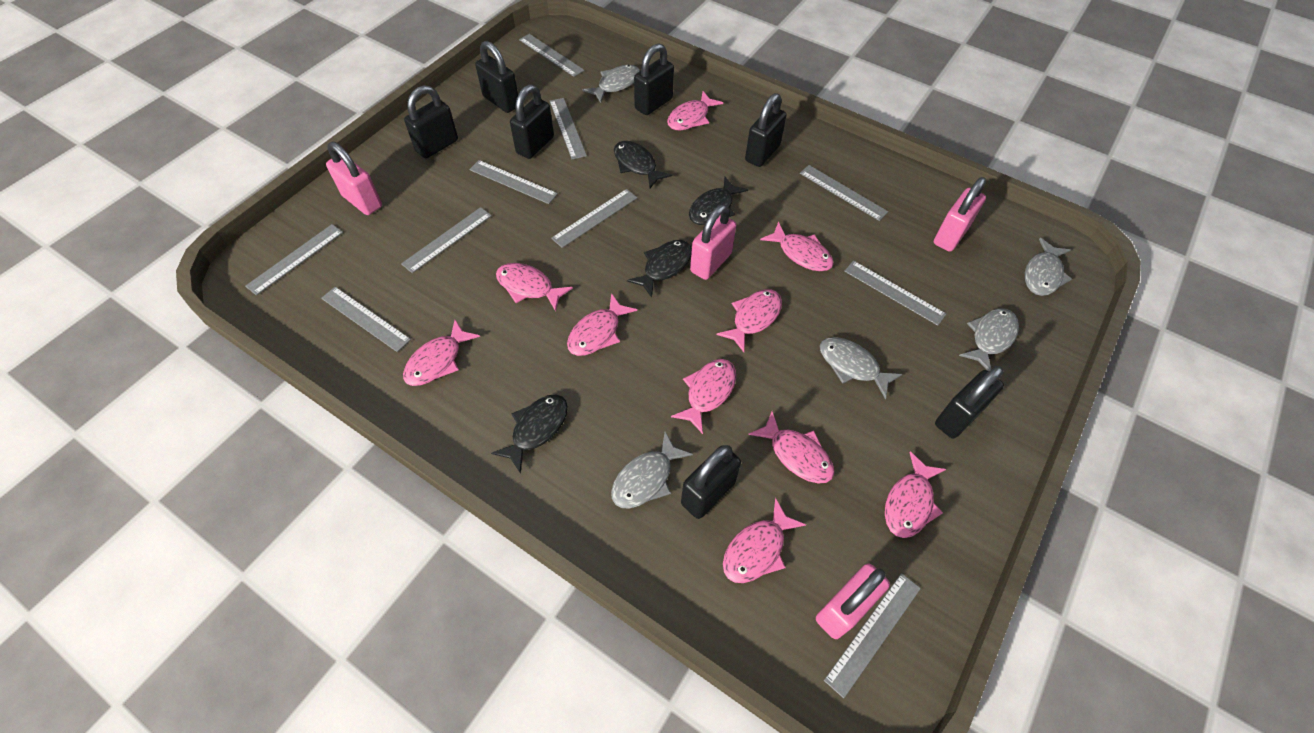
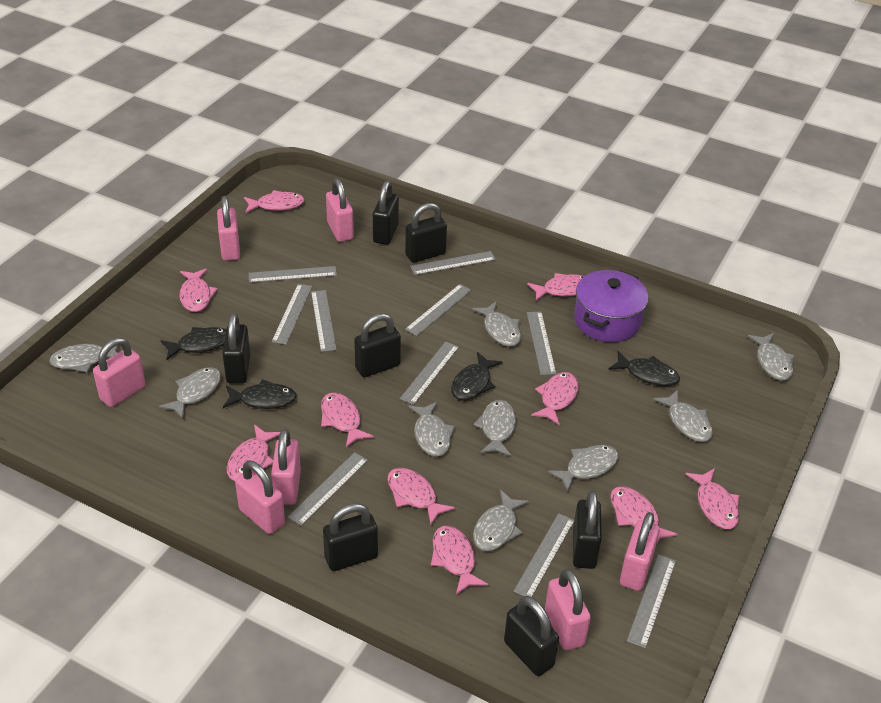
grey fish: [583,65,640,103] [611,432,693,508] [820,337,903,399] [959,308,1019,372] [1025,238,1072,296] = 5 -> [49,344,118,373] [159,367,221,419] [408,402,455,457] [472,301,521,347] [473,400,516,456] [473,489,529,551] [548,445,618,493] [653,390,713,442] [748,333,795,381] = 9
pink padlock: [326,142,382,215] [690,204,736,280] [816,564,890,639] [934,177,986,252] = 4 -> [93,338,146,407] [217,196,240,261] [235,460,285,534] [271,429,301,505] [326,178,354,242] [545,569,591,650] [620,512,660,591] = 7
purple pot: none = 0 -> [574,270,648,342] = 1

